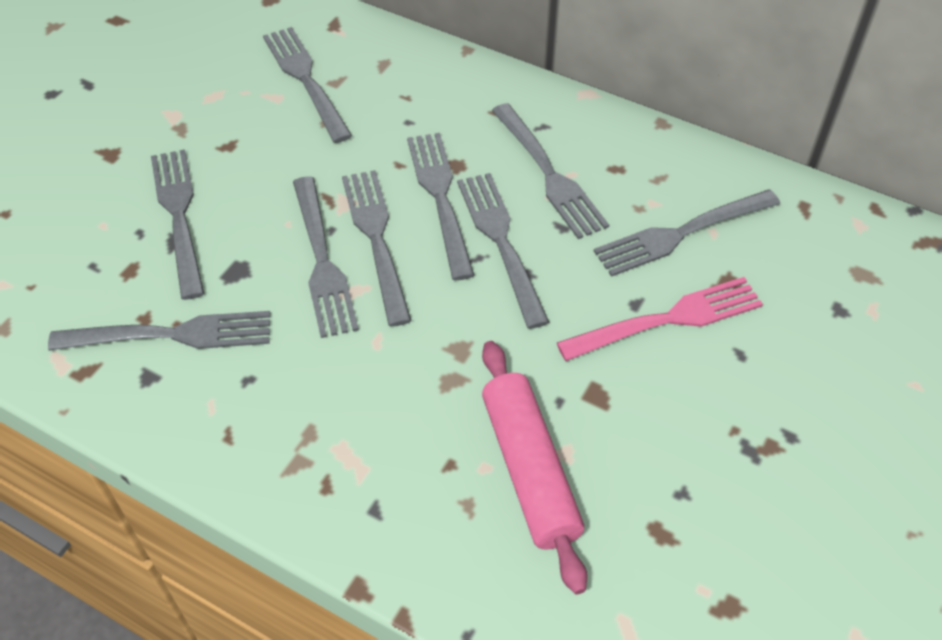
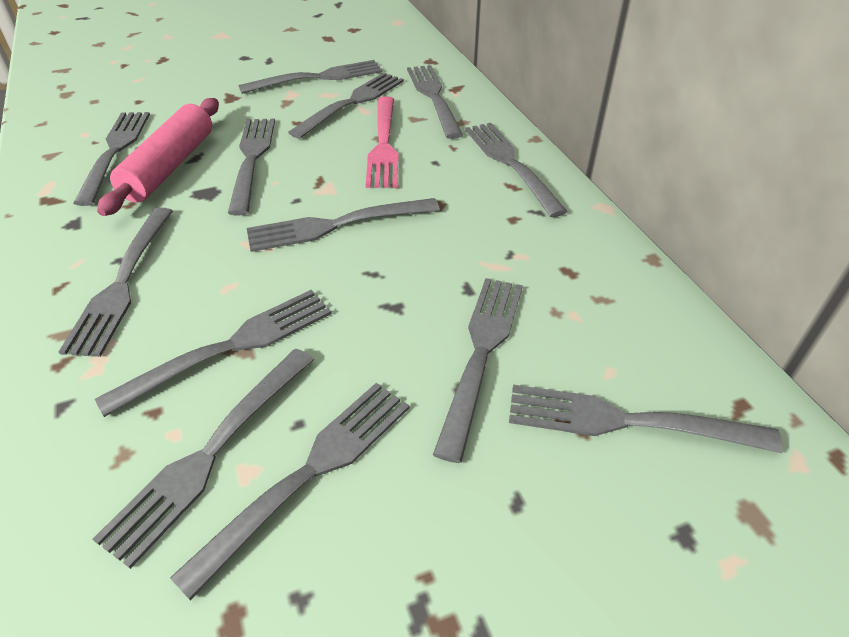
grey fork: [48,311,270,351] [151,149,205,300] [263,27,352,143] [293,177,359,338] [342,170,412,326] [407,133,475,280] [457,173,549,329] [492,103,609,239] [594,189,780,277] = 9 -> [59,208,173,357] [73,112,150,206] [93,349,314,569] [95,290,332,417] [170,383,410,601] [228,119,275,216] [239,60,382,94] [247,198,440,252] [288,73,404,139] [407,65,463,139] [433,278,523,463] [465,123,568,217] [509,384,783,453] = 13

